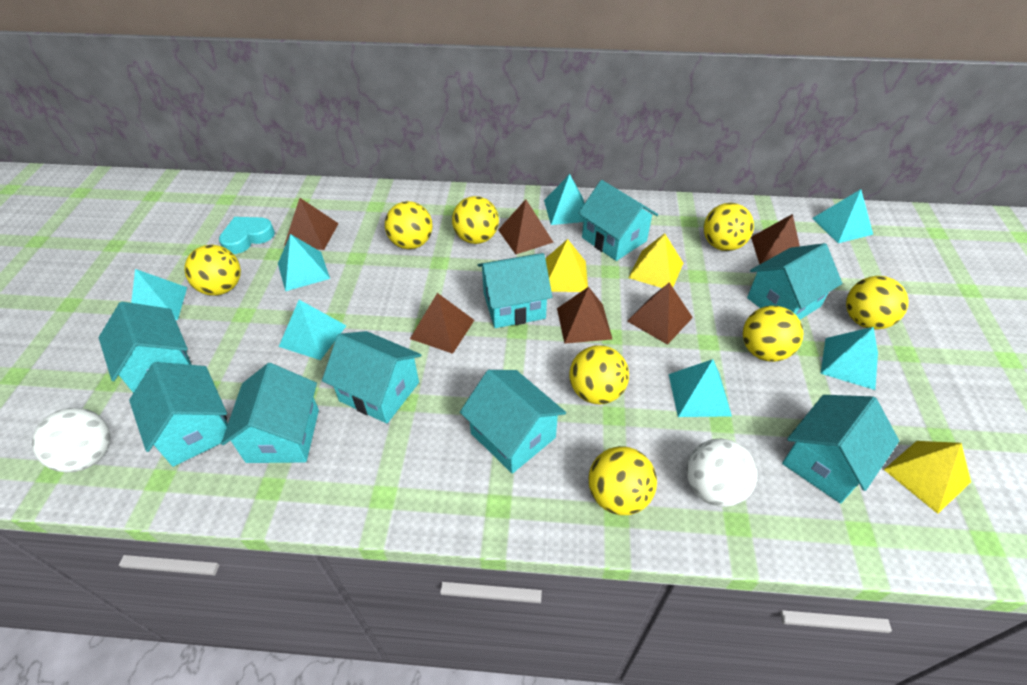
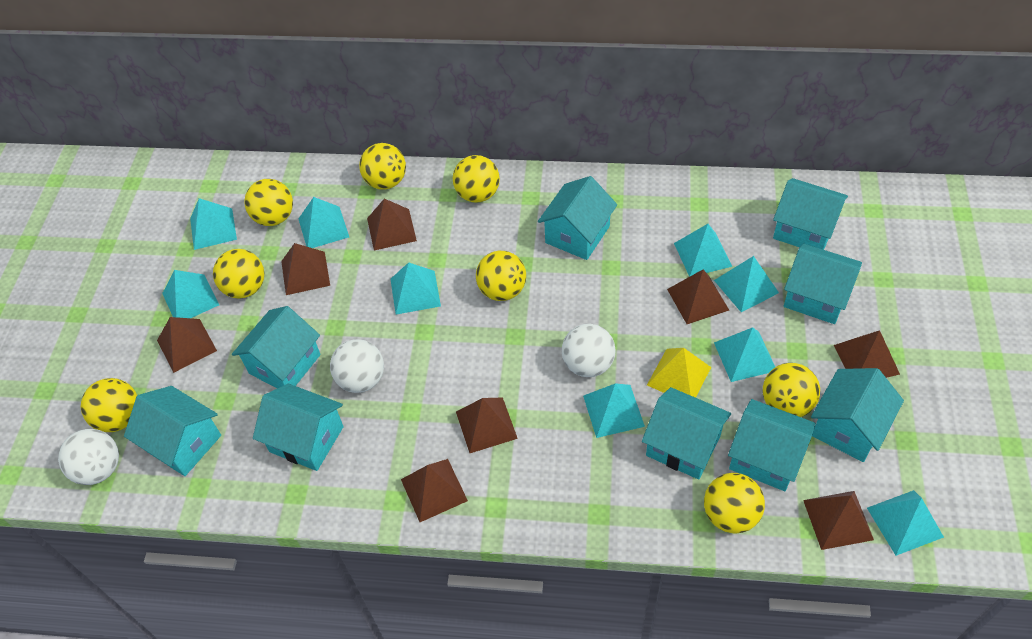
brown pyramid: [284,198,339,250] [410,293,474,354] [498,199,554,254] [557,287,612,344] [627,282,693,345] [751,214,800,264] = 6 -> [157,317,217,373] [281,243,330,295] [367,199,417,250] [401,459,468,522] [456,397,518,453] [667,269,729,324] [803,491,874,550] [834,330,900,378] = 8
turquoise heart: [219,217,275,254] = 1 -> none = 0
turquoise pyramid: [131,269,187,320] [278,234,330,291] [279,300,346,360] [544,174,585,225] [669,359,732,417] [812,189,873,243] [820,327,878,390] = 7 -> [162,270,219,318] [190,198,237,250] [298,197,349,248] [391,262,441,315] [583,383,645,438] [674,224,732,277] [714,256,779,312] [714,327,775,382] [867,490,944,556] = 9
white ball: [32,408,110,472] [687,439,757,507] = 2 -> [58,429,119,485] [330,339,384,393] [562,324,615,377] = 3
yellow pyramid: [545,239,588,292] [628,233,683,288] [883,441,971,514] = 3 -> [647,348,711,398] = 1

